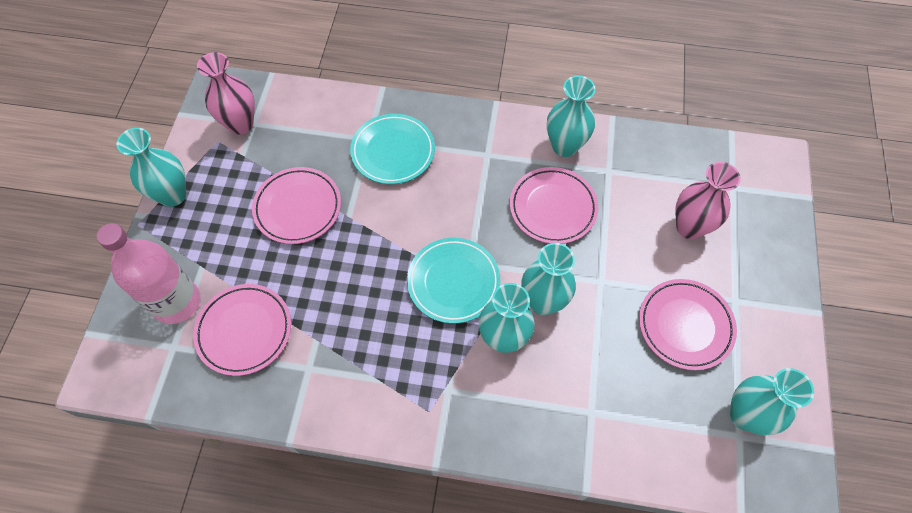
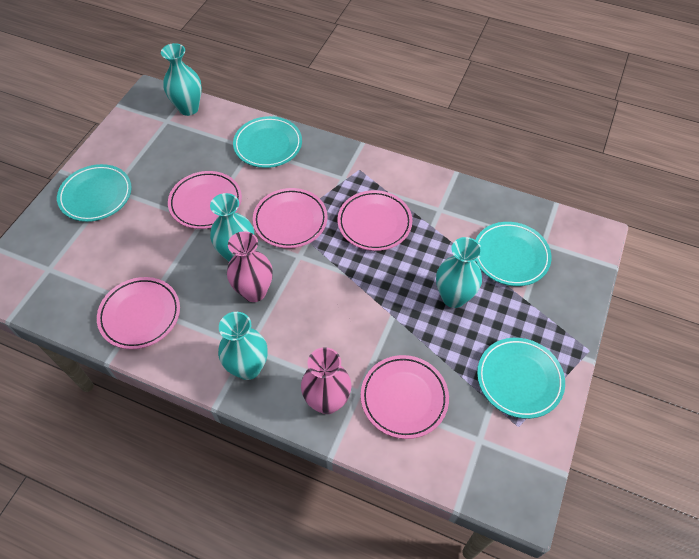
pink bottle: [96,223,200,324] = 1 -> none = 0
pink plate: [193,284,291,376] [252,167,341,244] [510,167,598,244] [639,279,737,370] = 4 -> [97,277,180,349] [168,171,242,229] [253,188,328,248] [338,190,412,251] [361,355,449,439] = 5
turquoise plate: [350,114,435,184] [407,238,500,324] = 2 -> [57,164,132,222] [233,116,302,168] [476,222,552,286] [477,338,565,419] = 4
turquoise vase: [117,128,186,207] [479,283,535,353] [521,243,576,315] [547,76,596,157] [730,368,814,436] = 5 -> [161,43,202,116] [210,193,254,262] [218,312,268,380] [436,237,482,308] = 4

